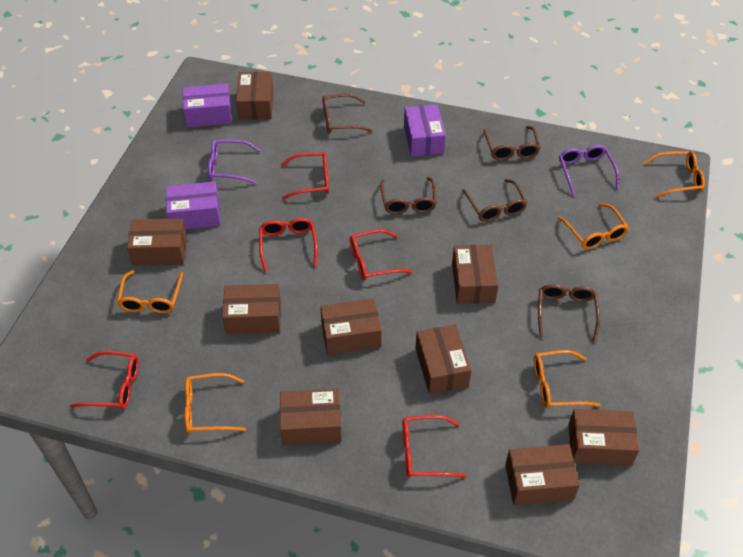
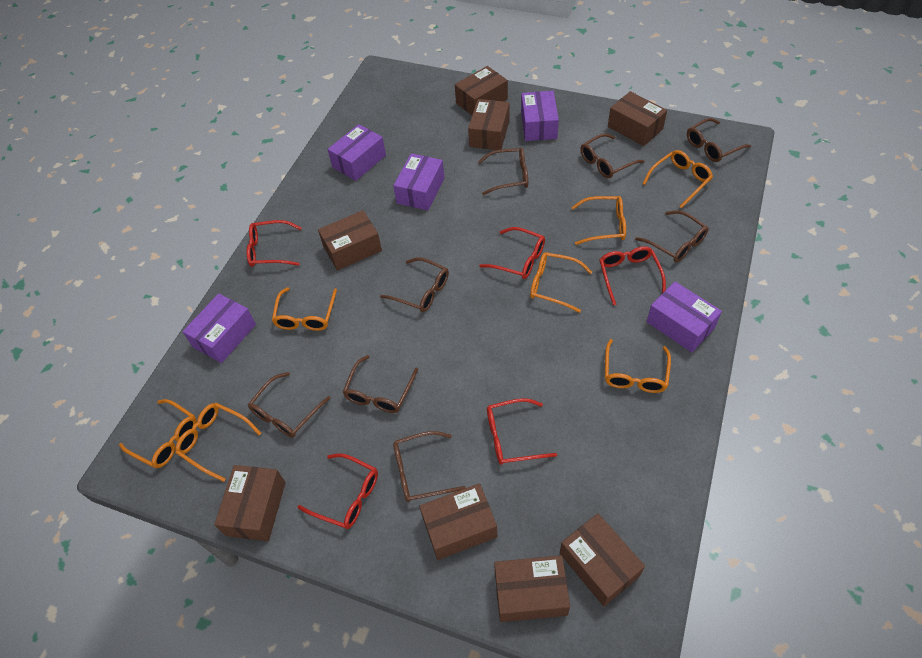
brown box: [127,218,187,266] [222,284,281,335] [236,72,274,120] [280,389,342,445] [320,298,382,355] [415,324,472,394] [452,245,498,304] [505,444,580,505] [568,409,639,466] = 9 -> [214,465,286,541] [318,210,382,270] [419,483,498,560] [455,66,508,115] [468,99,509,150] [494,555,570,622] [560,513,645,607] [608,91,667,146] = 8
brown glasses: [322,94,372,133] [380,177,437,214] [462,179,527,222] [483,126,540,160] [538,284,600,342] = 5 -> [248,372,331,438] [343,355,418,413] [380,257,449,312] [393,431,466,502] [478,148,528,195] [580,133,645,178] [635,210,709,262] [687,118,751,162] = 8
orange glasses: [117,270,183,313] [184,373,246,433] [534,350,600,408] [558,203,629,249] [643,151,705,197] = 5 -> [119,399,197,468] [175,403,261,482] [272,287,337,331] [530,252,592,313] [571,196,626,245] [605,339,671,393] [642,150,713,208] = 7
purple box: [166,181,221,229] [183,84,232,128] [404,104,446,157] = 3 -> [182,293,256,363] [327,124,386,181] [393,153,444,210] [521,91,559,141] [647,282,722,352] = 5
purple glasses: [208,140,260,184] [559,145,619,195] = 2 -> none = 0

